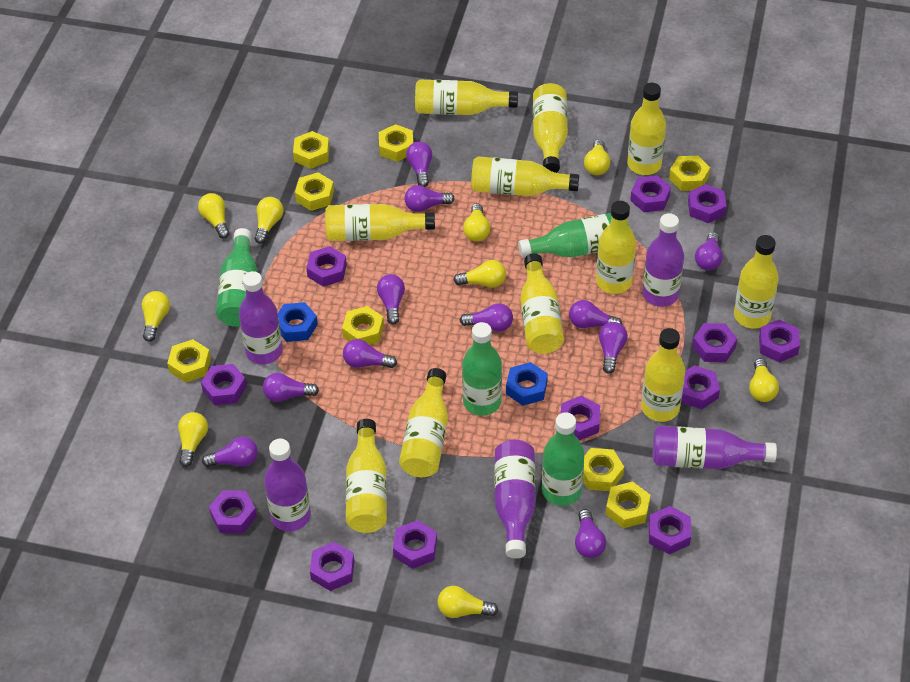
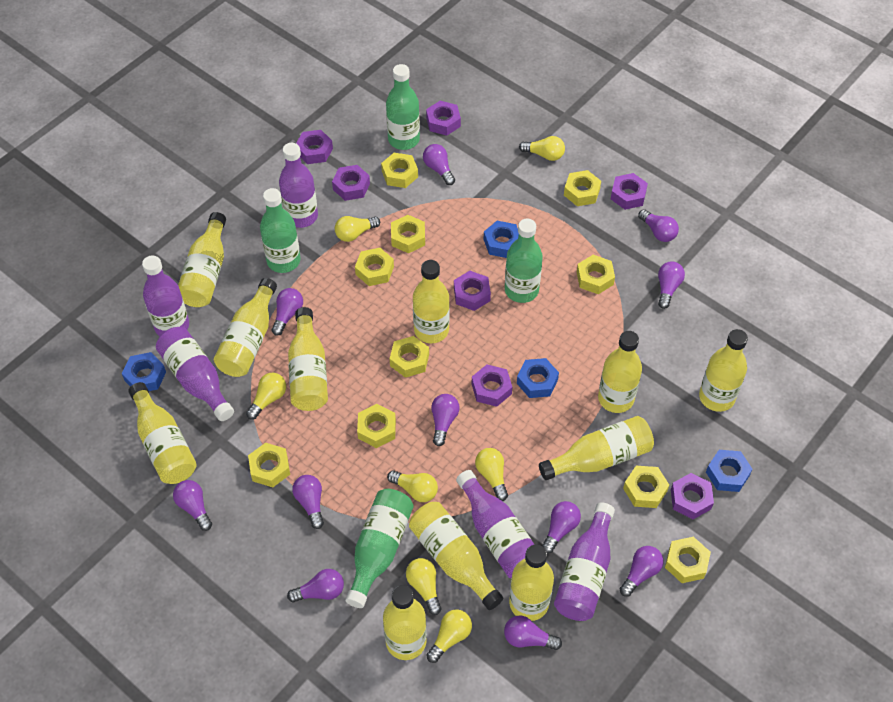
blue nut: [278,302,318,342] [506,362,548,406] = 2 -> [122,352,166,391] [484,221,519,258] [517,358,559,398] [706,450,752,492] = 4
purple nut: [201,364,247,405] [209,490,257,534] [306,246,347,287] [310,542,354,591] [393,520,437,569] [561,396,600,441] [630,175,671,212] [649,506,691,554] [681,365,720,409] [688,184,726,223] [692,323,737,362] [759,320,800,363] = 12 -> [296,130,333,164] [332,165,370,201] [426,101,461,136] [454,271,491,311] [472,364,512,407] [611,173,648,210] [671,473,714,519] = 7
yellow light bulb: [142,291,170,342] [178,412,208,467] [198,193,230,238] [254,197,284,244] [437,586,498,618] [454,260,506,288] [463,203,490,242] [584,139,610,175] [749,358,779,402] = 9 -> [246,373,286,420] [335,216,380,242] [387,470,438,502] [406,558,442,615] [426,610,472,663] [475,448,508,501] [519,136,565,161] = 7
yellow nut: [167,339,211,383] [293,131,330,169] [295,173,334,211] [342,306,384,345] [379,124,413,162] [583,448,624,491] [606,482,651,528] [669,156,710,191] = 8 -> [248,443,290,487] [355,248,394,286] [357,404,396,448] [381,153,418,188] [390,336,429,378] [391,215,425,253] [564,170,601,206] [577,255,615,294] [623,466,669,508] [665,537,711,583] = 10

